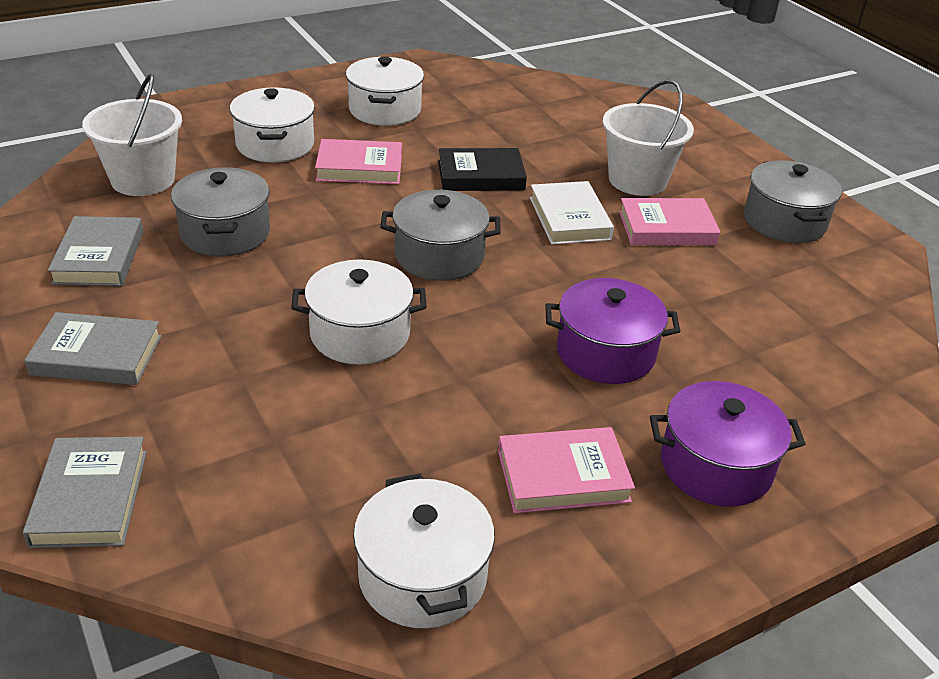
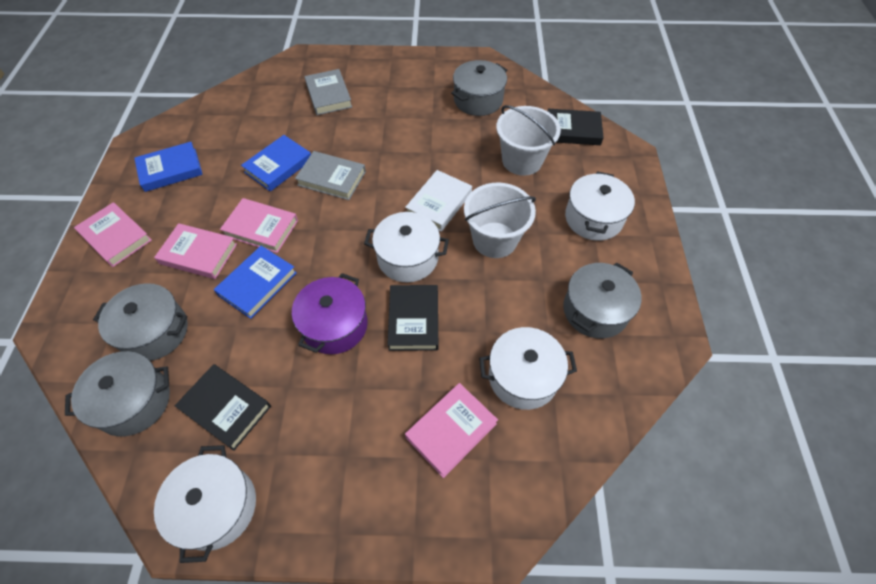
black book: [438,148,527,191] = 1 -> [175,364,271,451] [387,285,438,351] [548,109,604,145] = 3
blue book: none = 0 -> [134,142,203,192] [214,246,297,319] [241,135,311,192] = 3
grey book: [23,437,147,548] [24,312,162,385] [48,216,144,286] = 3 -> [295,151,366,200] [305,69,352,115] = 2
grey pot: [171,167,270,257] [380,190,501,281] [744,160,842,243] = 3 -> [65,351,170,437] [93,283,188,361] [451,60,507,116] [563,262,642,338] = 4
pink book: [315,139,402,184] [498,427,635,513] [619,198,720,245] = 3 -> [74,202,152,267] [154,223,237,279] [220,198,298,253] [405,383,498,478] = 4
purple pot: [546,278,680,384] [650,381,805,507] = 2 -> [292,273,368,354] = 1

